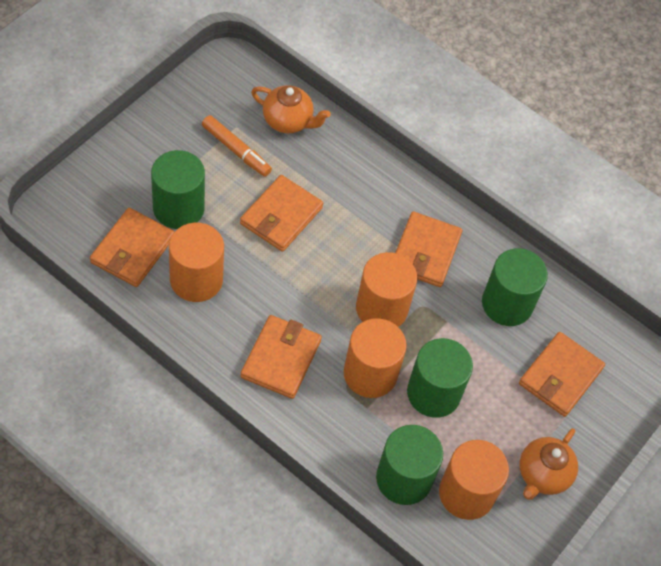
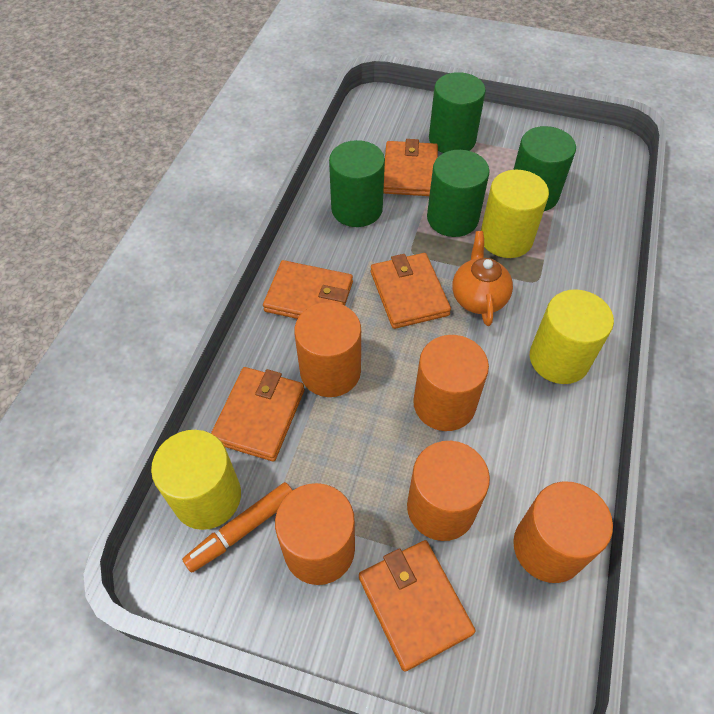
orange cylinder: [169,223,224,302] [344,318,407,398] [356,252,417,327] [439,440,509,520] = 4 -> [275,483,355,585] [294,302,361,397] [407,441,490,541] [413,335,489,431] [513,481,613,583] = 5
orange teapot: [251,85,331,133] [520,428,578,500] = 2 -> [452,231,513,326] = 1
yellow cylinder: none = 0 -> [151,430,241,530] [481,170,549,258] [530,289,614,384] = 3

